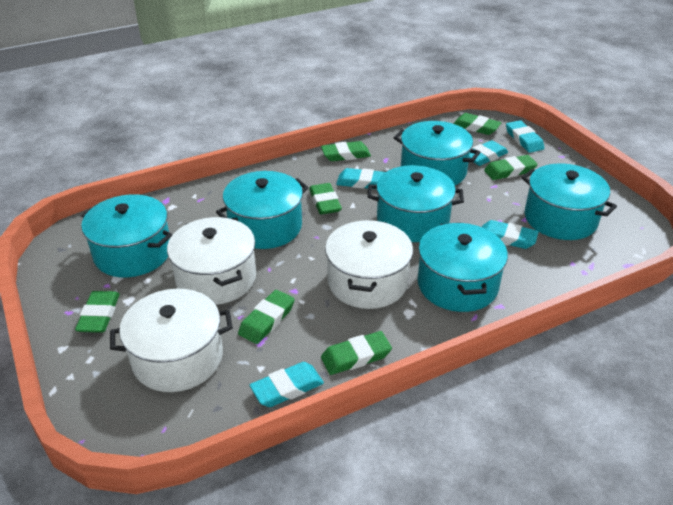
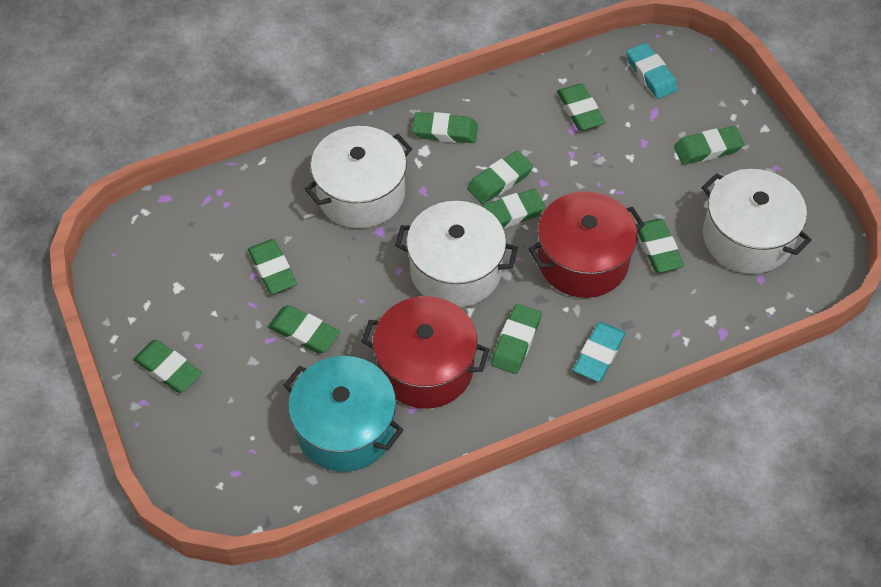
green eraser: [75,291,120,333] [238,290,295,344] [309,183,342,215] [321,141,371,161] [321,331,392,375] [453,113,502,135] [484,155,538,180] = 7 -> [133,340,202,393] [248,239,297,294] [268,305,340,354] [412,112,478,143] [467,151,533,204] [481,189,545,229] [491,304,541,374] [557,83,605,131] [636,219,684,273] [674,126,744,165] = 10
red pot: none = 0 -> [361,296,490,409] [528,192,645,298] = 2
turquoise eraser: [250,362,324,407] [336,168,385,189] [469,140,508,166] [482,220,539,249] [506,120,545,153] = 5 -> [573,322,626,382] [626,43,678,99] = 2
turquoise pot: [81,194,173,277] [216,171,309,249] [367,165,464,242] [394,121,480,185] [418,223,508,312] [521,163,617,240] = 6 -> [284,356,403,472] = 1

